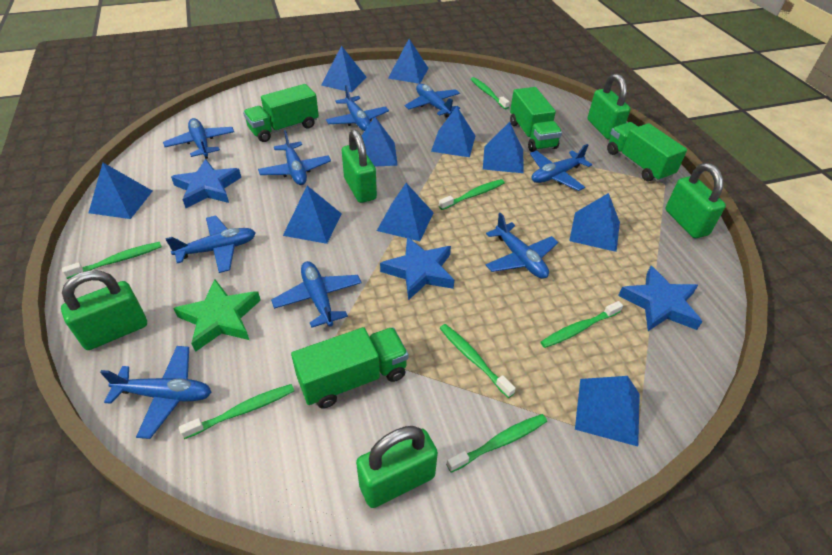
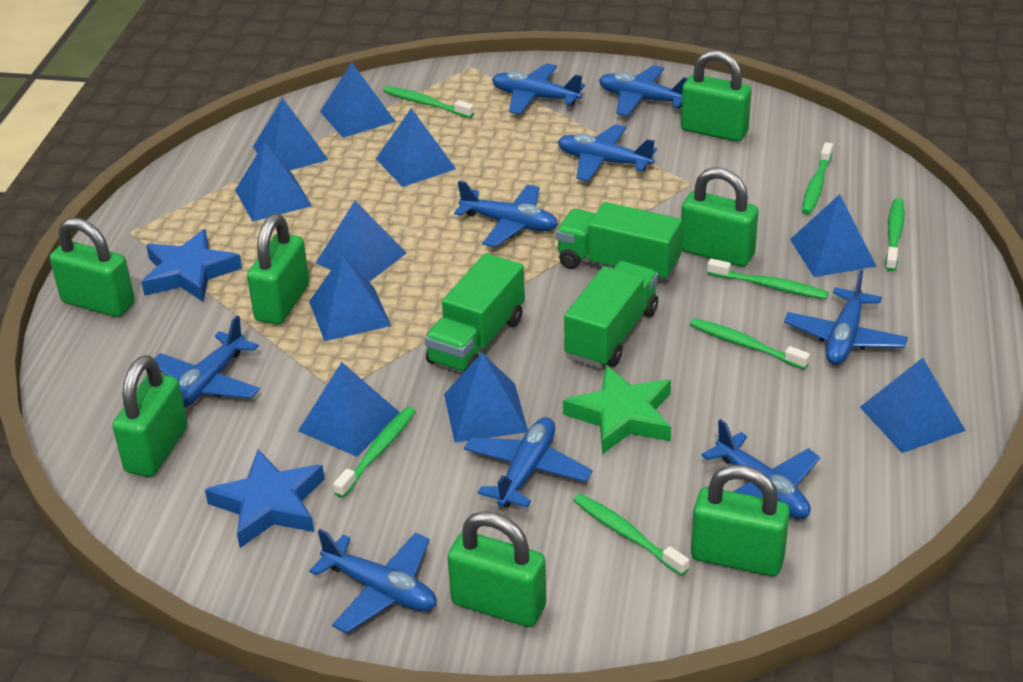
blue star: [171,159,241,208] [380,237,454,300] [618,266,702,331] = 3 -> [141,229,242,302] [205,450,325,548] = 2
green padlock: [61,270,147,350] [342,129,377,203] [356,426,438,508] [588,74,630,140] [665,163,726,238] = 5 -> [50,218,135,317] [112,355,188,477] [247,214,309,325] [447,511,546,627] [681,50,752,142] [681,167,759,267] [691,465,790,576] = 7
green truck: [243,84,319,142] [291,327,408,408] [510,87,562,152] [607,122,687,182] = 4 -> [424,253,525,372] [556,202,682,281] [564,261,658,368] = 3

